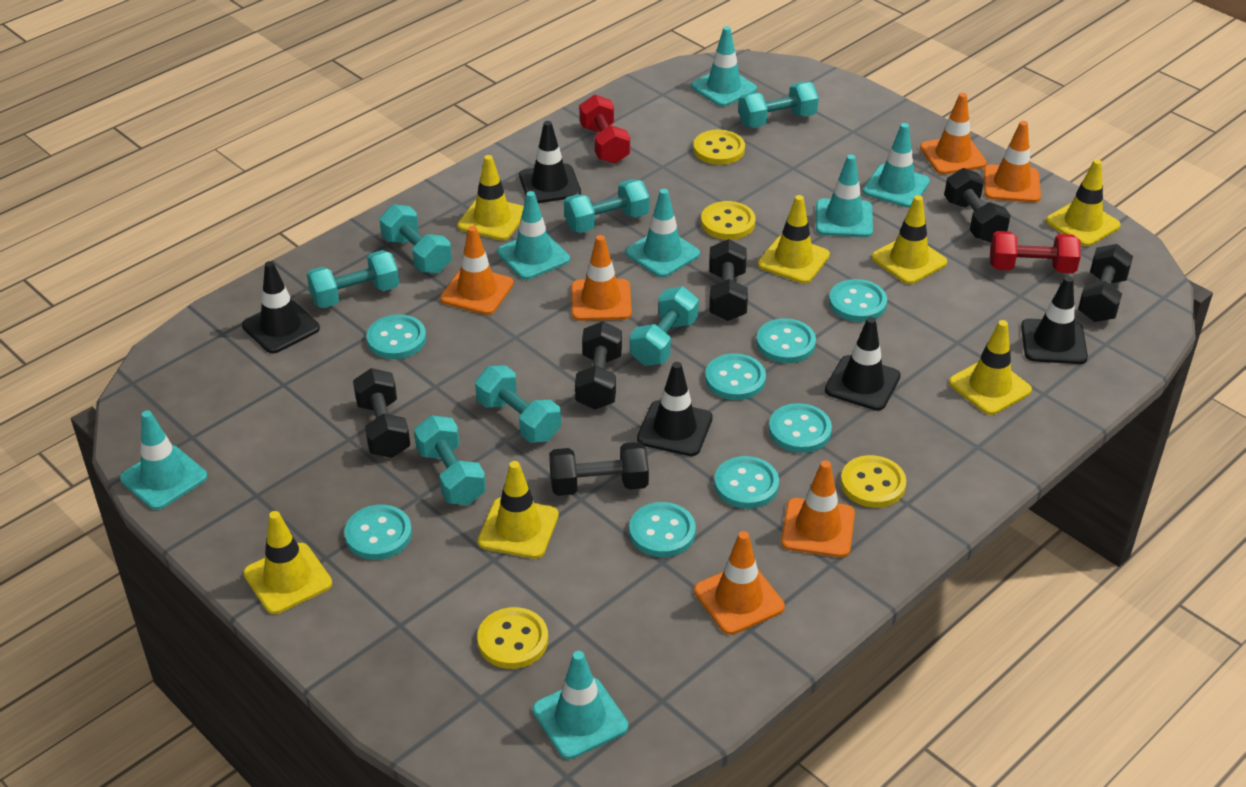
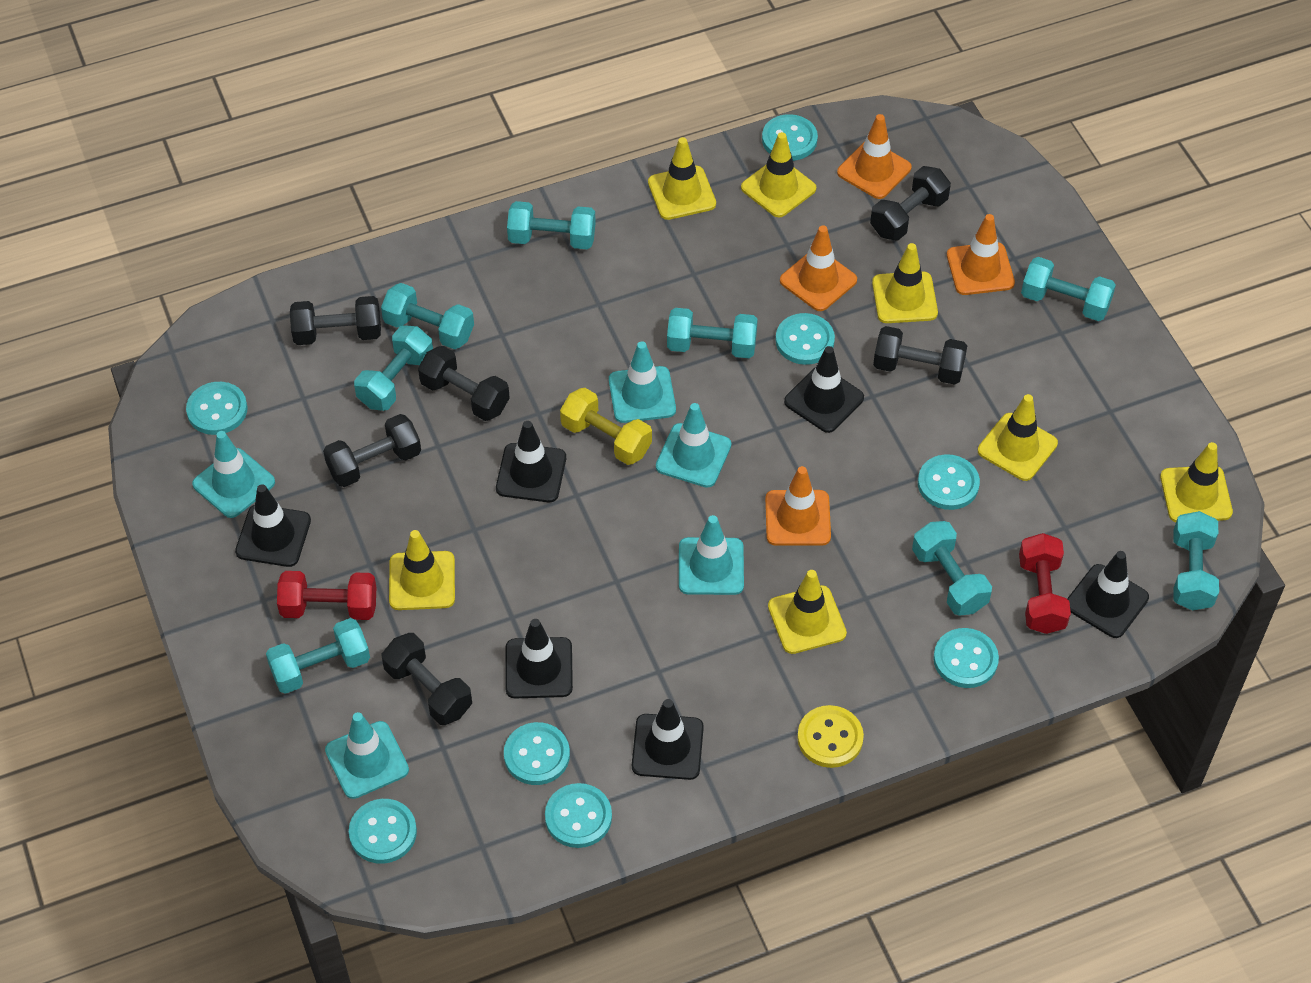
black traffic cone: [242,261,320,354] [519,121,581,203] [637,362,713,456] [825,317,901,411] [1021,276,1088,364] = 5 -> [235,484,311,567] [496,421,566,502] [505,619,573,698] [632,699,704,780] [784,346,864,433] [1067,551,1149,638] = 6
orange traffic cone: [440,226,514,315] [571,235,632,321] [694,531,785,635] [781,460,855,557] [920,93,987,174] [984,121,1041,203] = 6 -> [765,466,831,546] [780,226,857,311] [837,114,912,199] [947,214,1015,295] = 4
turquoise dumbbell: [307,250,399,308] [379,204,452,273] [414,415,486,505] [475,365,561,443] [564,179,650,233] [630,286,699,366] [738,82,819,128] = 7 -> [266,618,370,694] [354,325,433,411] [381,283,474,349] [507,201,596,249] [667,308,758,358] [912,521,992,616] [1021,257,1116,321] [1174,511,1219,611] = 8
turquoise traffic cone: [120,410,207,510] [497,191,570,280] [533,651,628,759] [626,189,700,277] [691,26,757,106] [816,154,873,237] [863,123,930,208] = 7 -> [192,431,275,518] [325,712,409,799] [609,341,676,423] [656,403,731,488] [679,515,744,595] = 5
yellow button: [477,607,548,669] [693,129,745,165] [701,201,756,240] [841,455,906,508] = 4 -> [797,705,864,768] = 1
yellow dumbbell: none = 0 -> [560,388,652,465] = 1

